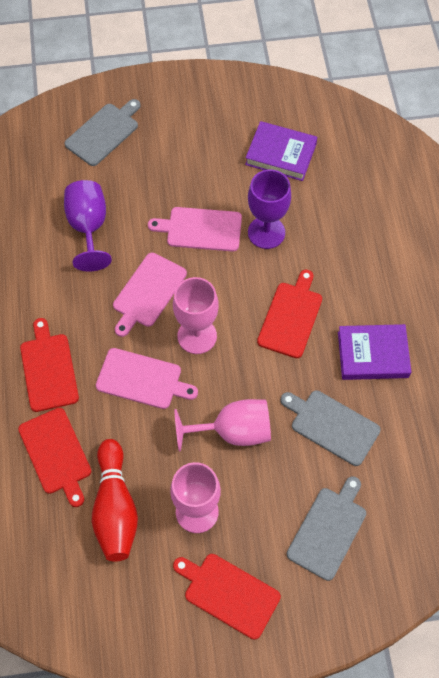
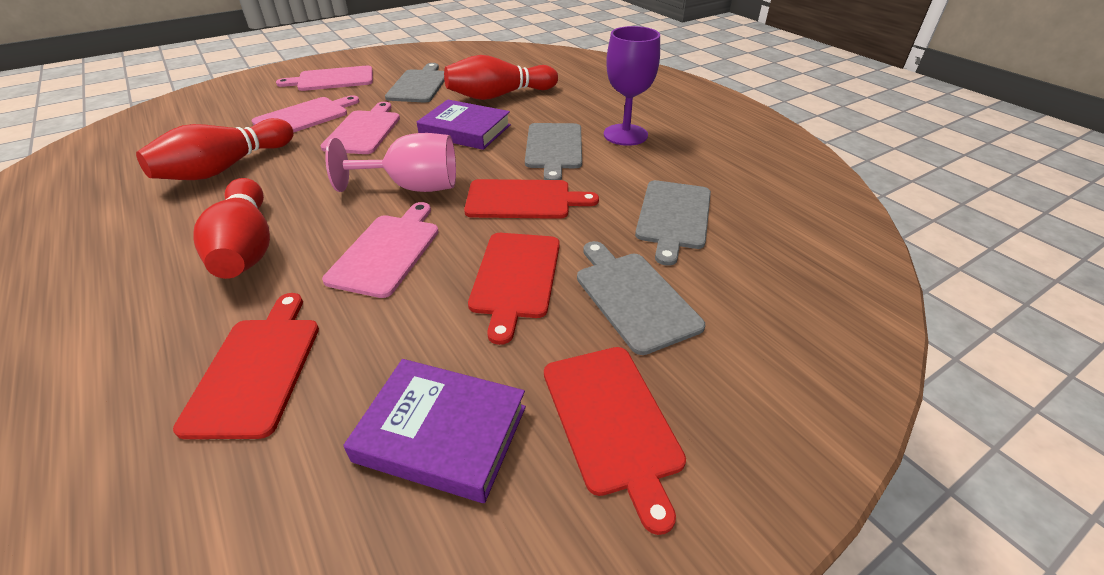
grey cutting board: [64,99,141,166] [280,390,381,466] [287,476,366,581] = 3 -> [385,63,444,102] [525,123,582,180] [577,241,705,355] [635,180,711,266] = 4
pink cutting board: [96,348,198,409] [113,253,187,337] [148,207,242,252] = 3 -> [251,95,359,132] [276,66,373,91] [320,102,400,154] [322,202,439,298] = 4
pink goblet: [170,462,221,533] [173,277,219,354] [174,399,271,451] = 3 -> [325,133,456,192] = 1
purple goblet: [64,180,112,272] [248,170,291,249] = 2 -> [604,26,660,146] = 1
red bowling pin: [92,439,138,561] = 1 -> [136,118,294,180] [193,178,270,279] [444,55,558,100] = 3

